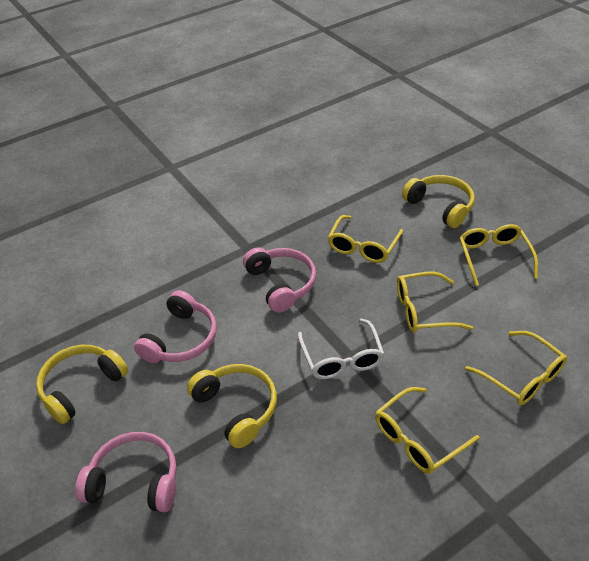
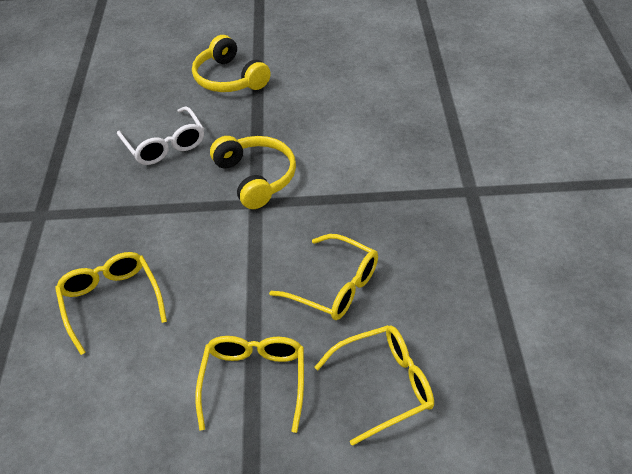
pink headphones: [75,432,176,512] [134,290,217,363] [243,247,316,313] = 3 -> none = 0
yellow glasses: [328,215,403,263] [375,387,479,474] [397,272,473,333] [460,224,538,286] [465,331,567,405] = 5 -> [55,252,167,355] [195,336,304,433] [269,234,378,320] [314,325,434,446] = 4
yellow headphones: [36,345,128,424] [187,364,277,448] [402,175,475,228] = 3 -> [192,35,271,92] [210,136,296,209] = 2

